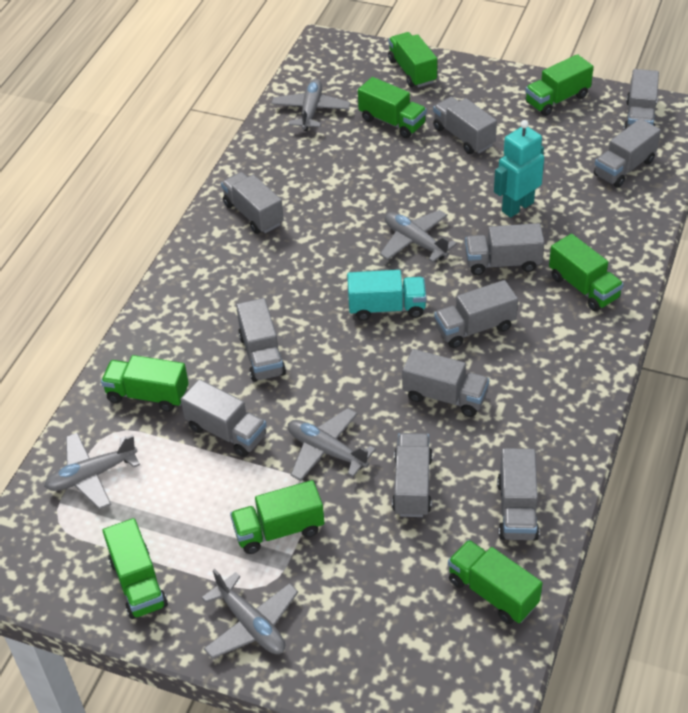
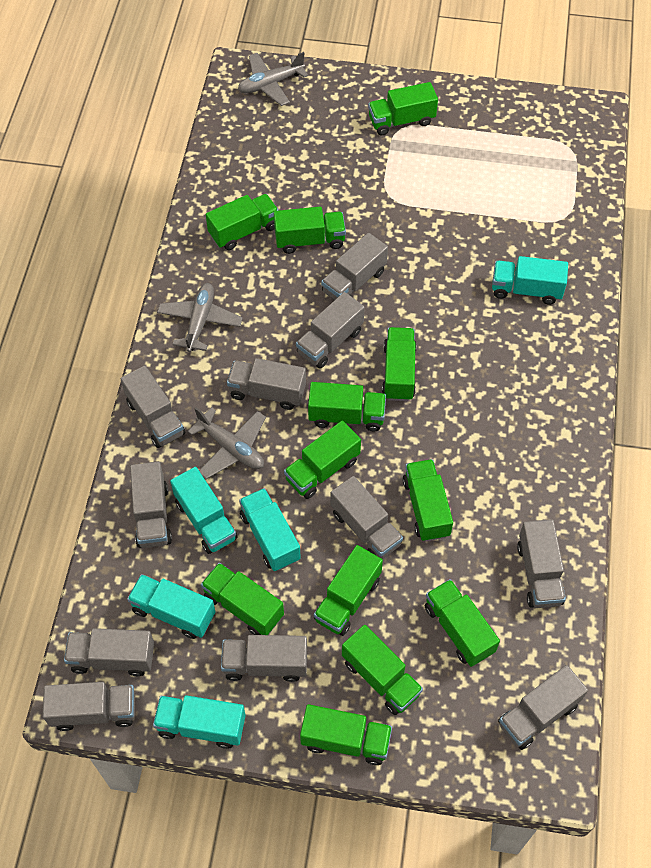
green truck: [101,355,189,412] [103,518,168,619] [230,480,324,554] [358,77,427,138] [388,32,437,87] [448,540,542,624] [525,54,593,116] [549,234,624,312] = 8 -> [201,563,284,635] [206,194,279,250] [274,207,346,254] [284,421,361,499] [300,704,392,765] [308,382,386,432] [314,545,383,636] [342,625,423,715] [368,82,438,135] [382,327,417,401] [403,459,453,541] [425,579,500,667] = 12
grey plane: [44,432,140,510] [202,569,298,659] [271,79,351,131] [288,408,376,481] [380,210,457,262] = 5 -> [157,283,243,352] [187,407,266,479] [238,52,308,106] = 3
turquoise robot: [494,120,544,218] = 1 -> none = 0
turquoise truck: [347,270,427,321] = 1 -> [127,574,216,639] [153,695,246,749] [170,467,237,554] [239,488,301,571] [492,256,568,305] = 5

